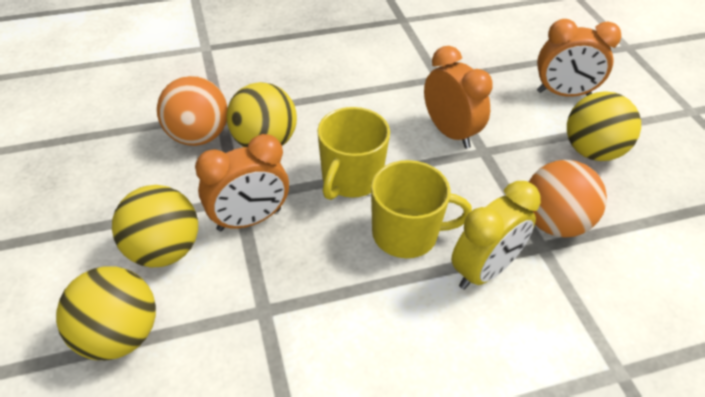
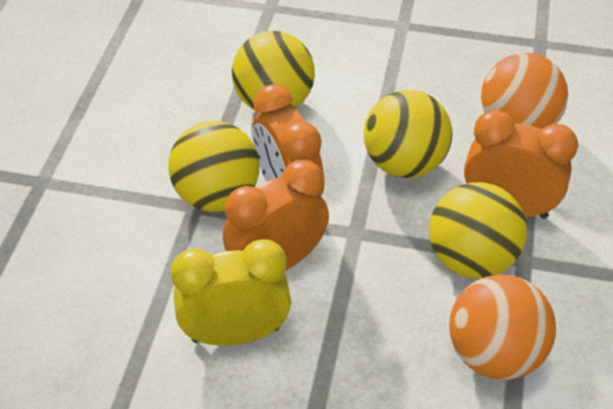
yellow mug: [317,107,390,200] [371,160,472,258] = 2 -> none = 0

